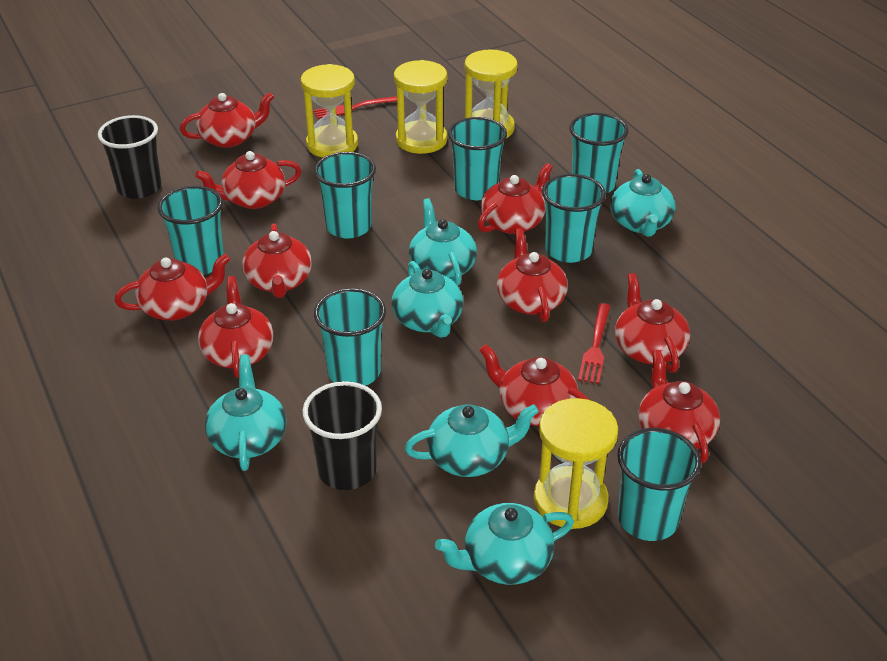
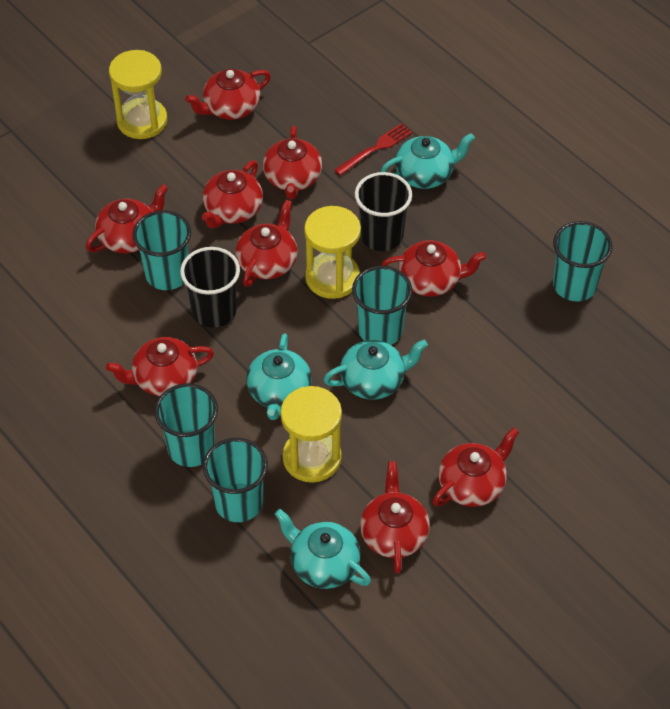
red fork: [313,96,397,119] [578,303,610,384] = 2 -> [335,123,412,176] = 1
red teapot: [114,254,230,320] [180,92,274,148] [195,151,301,209] [198,276,273,378] [242,224,312,298] [478,163,553,234] [479,344,589,426] [497,228,568,322] [615,273,690,373] [639,350,720,463] = 10 -> [86,184,168,253] [106,337,214,396] [185,69,271,120] [202,160,263,229] [235,200,298,287] [263,126,322,199] [360,461,430,573] [381,240,486,297] [433,427,519,507] = 9
turquoise cup: [158,186,224,275] [314,152,376,238] [314,288,386,386] [448,117,507,200] [542,174,606,263] [569,113,629,193] [617,428,701,541] = 7 -> [132,210,191,290] [154,383,218,467] [203,438,268,522] [352,266,412,345] [553,221,613,301] = 5
turquoise teapot: [205,355,287,471] [391,261,463,338] [405,404,539,477] [409,198,477,286] [435,503,574,585] [610,169,676,237] = 6 -> [246,333,312,420] [275,509,371,589] [323,340,428,400] [381,133,475,189] = 4
yellow hourglass: [301,64,358,158] [394,60,447,154] [465,50,518,138] [534,398,618,529] = 4 -> [109,50,167,139] [280,386,342,483] [304,206,361,299] = 3

